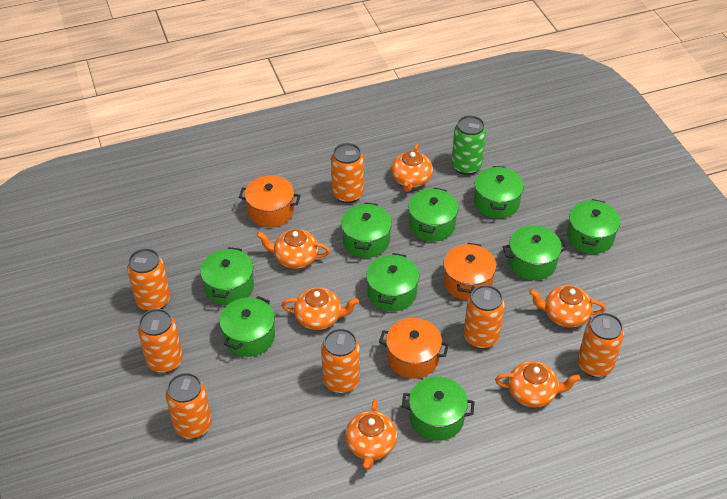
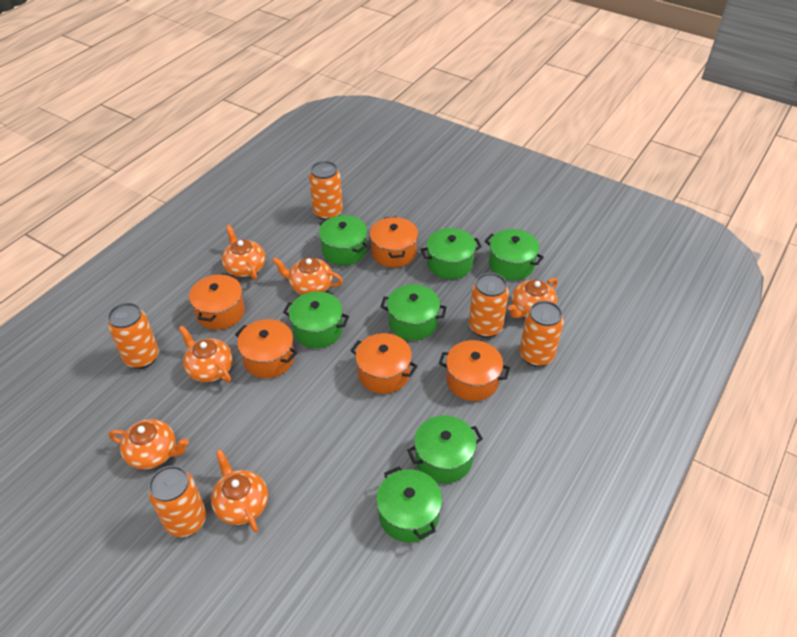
green can: [451,115,486,175] = 1 -> none = 0
green pot: [200,247,254,305] [219,296,275,357] [341,203,392,258] [366,253,419,312] [402,377,474,441] [408,188,459,242] [474,166,524,219] [503,225,567,280] [567,199,620,254] = 9 -> [283,292,349,348] [319,215,368,265] [376,467,442,542] [380,284,447,340] [407,415,483,483] [421,228,482,279] [485,229,544,280] = 7
orange can: [127,248,170,311] [138,309,183,373] [166,373,212,439] [321,328,360,394] [331,143,364,203] [464,285,505,349] [578,313,624,377] = 7 -> [108,303,159,369] [148,465,206,537] [309,161,343,220] [469,273,509,338] [519,301,564,367] = 5
orange pot: [239,175,301,227] [379,318,449,379] [443,243,496,300] = 3 -> [189,273,245,330] [235,319,297,378] [350,333,418,394] [370,217,418,267] [439,340,510,401] = 5

